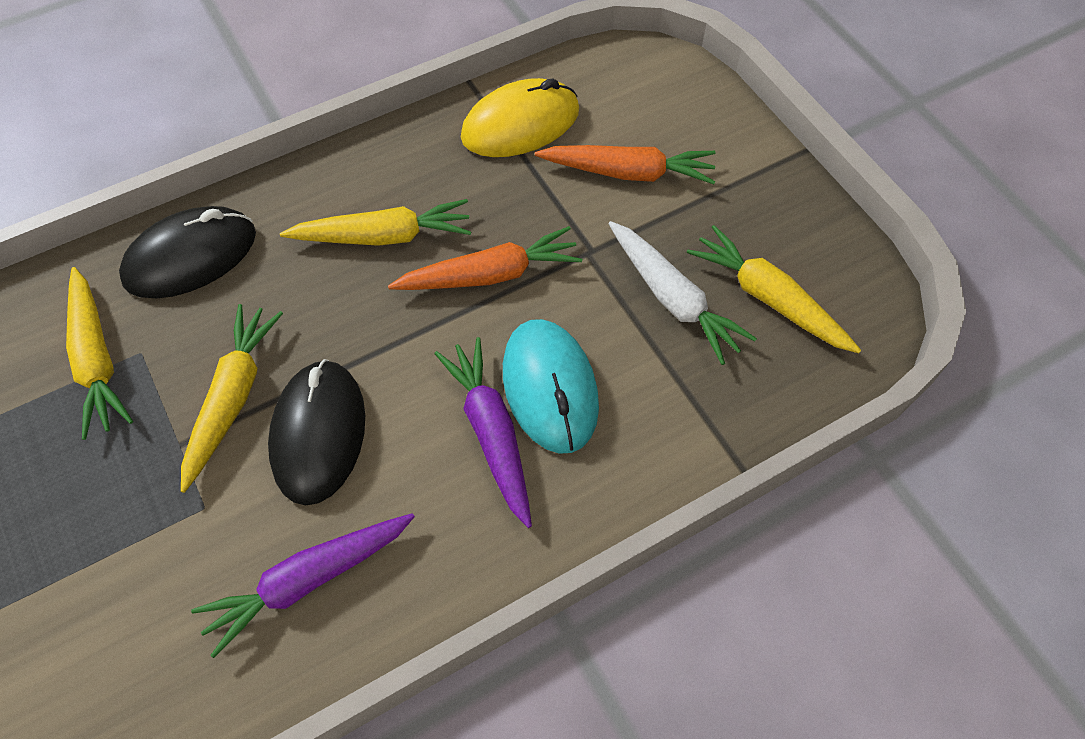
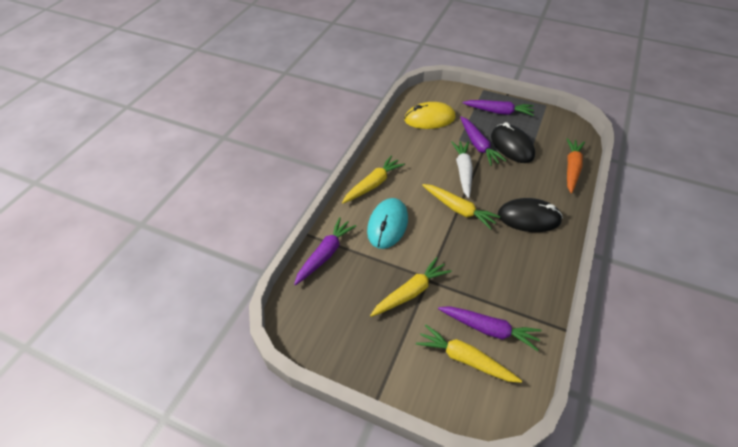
orange carrot: [388,226,582,290] [535,145,716,185] = 2 -> [567,138,585,193] = 1
purple carrot: [191,513,415,658] [434,337,532,528] = 2 -> [294,217,357,285] [438,306,542,351] [460,116,507,166] [462,100,534,116] = 4

